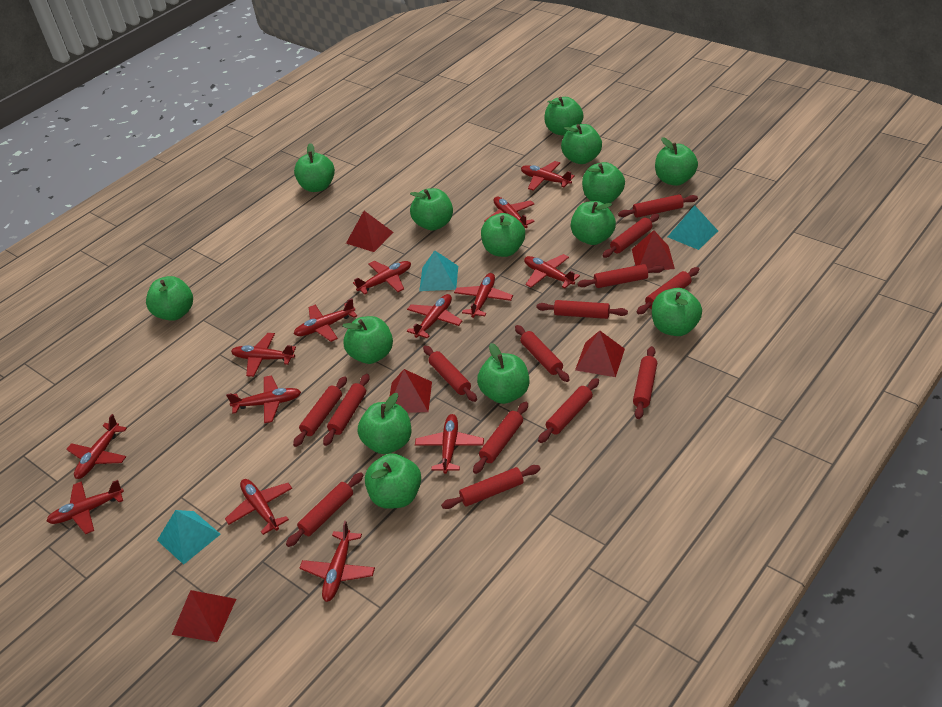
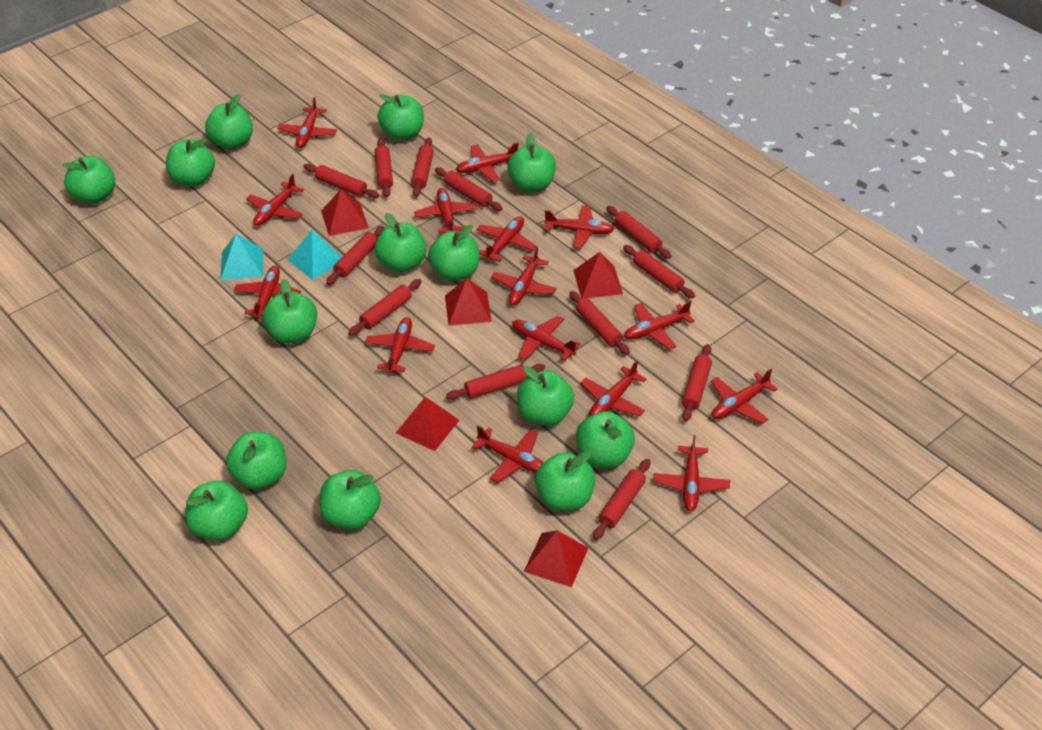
red plane: [46,480,124,534] [66,414,127,479] [225,479,292,535] [226,375,301,423] [231,333,296,377] [294,298,357,342] [300,521,375,602] [353,261,411,295] [407,294,463,338] [415,414,484,474] [454,273,513,318] [484,197,535,228] [521,161,575,191] [524,254,580,288] = 14 -> [234,266,301,319] [246,174,304,226] [277,97,337,148] [365,317,435,374] [414,188,478,234] [456,143,519,182] [472,425,544,483] [476,216,536,262] [491,246,557,305] [512,316,581,361] [544,205,615,248] [581,360,646,417] [624,301,694,350] [653,435,730,512] [711,369,778,424] = 15
red rolling pin: [286,472,363,547] [293,376,347,447] [323,374,370,446] [423,346,477,402] [441,465,541,509] [473,402,528,474] [515,325,569,382] [536,300,628,319] [538,378,599,443] [577,264,664,288] [602,214,659,258] [618,194,698,218] [633,346,657,419] [637,267,699,314] = 14 -> [303,164,379,198] [326,226,385,285] [348,279,422,336] [375,138,393,197] [411,137,434,197] [435,167,503,211] [446,364,545,400] [570,291,630,355] [593,459,650,540] [606,206,671,259] [623,245,695,298] [682,344,712,422] = 12
turquoise pyramid: [157,510,221,565] [419,250,458,291] [668,205,718,250] = 3 -> [221,234,263,280] [287,230,342,280] = 2

